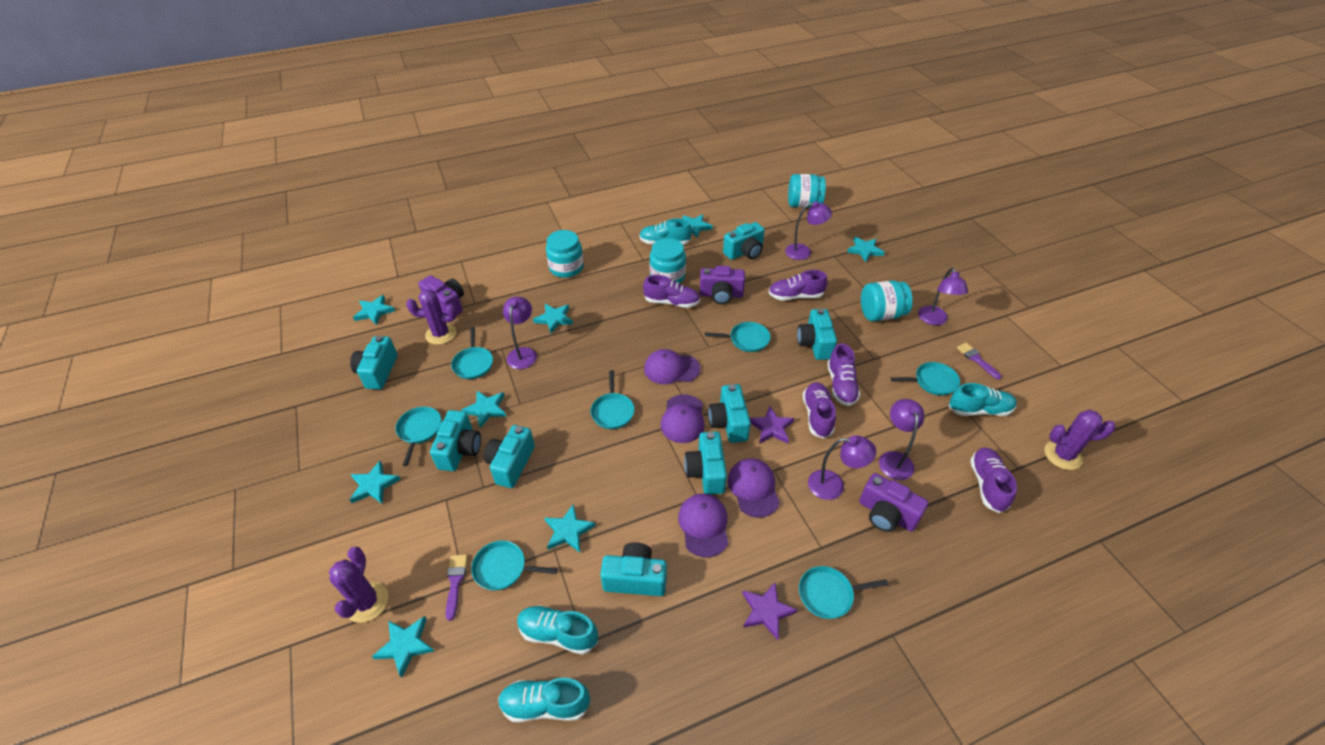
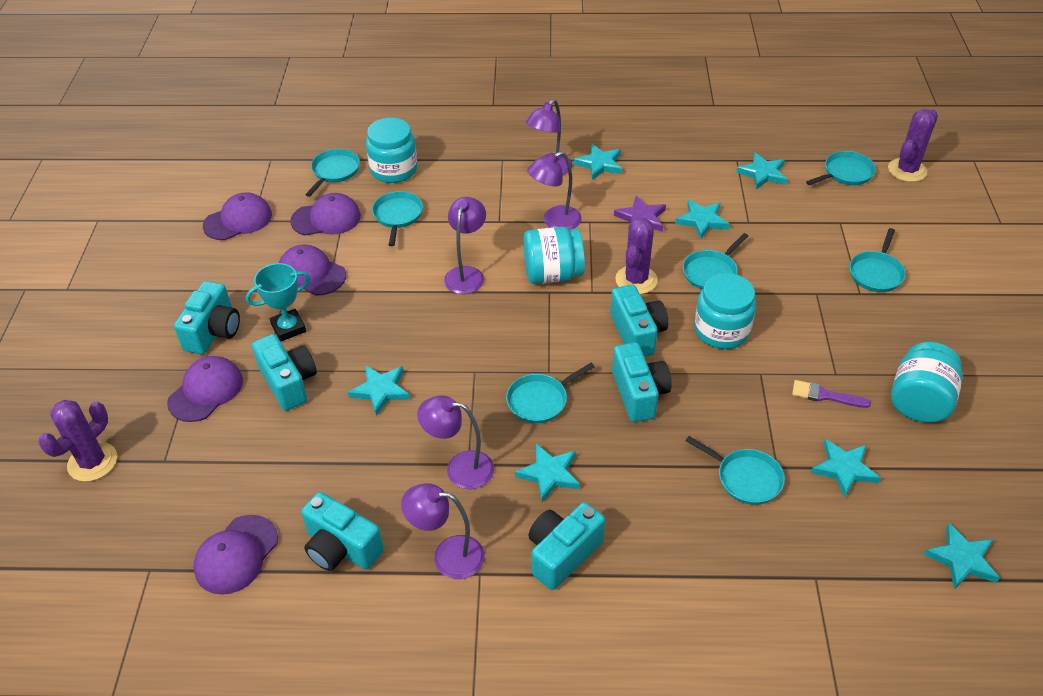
purple brush: [445,555,468,621] [957,343,1002,379] = 2 -> [792,380,871,408] = 1
purple camera: [418,275,464,316] [700,266,745,304] [859,473,928,532] = 3 -> none = 0
purple cap: [644,349,700,384] [661,394,705,443] [678,493,728,558] [728,458,780,518] = 4 -> [167,356,243,422] [193,515,278,595] [203,192,272,240] [279,245,346,296] [290,193,361,235] = 5
purple shoe: [643,275,700,308] [769,270,827,300] [803,382,836,439] [827,343,861,406] [970,447,1017,513] = 5 -> none = 0
purple star: [742,582,798,640] [750,406,794,444] = 2 -> [614,195,666,232] = 1
turquoise camera: [350,336,398,389] [430,410,481,471] [484,425,535,488] [600,542,667,596] [684,431,727,495] [708,384,751,443] [723,222,765,260] [797,308,837,360] = 8 -> [174,281,240,354] [252,334,317,411] [301,492,384,571] [529,502,605,590] [610,284,668,357] [612,342,672,422] = 6
turquoise shoe: [498,678,590,723] [517,605,598,655] [639,218,692,245] [949,383,1017,416] = 4 -> none = 0
turquoise star: [350,461,401,504] [353,295,395,325] [372,616,434,678] [461,391,506,428] [533,304,573,333] [544,505,596,553] [683,214,713,238] [847,237,885,262] = 8 -> [348,365,410,416] [515,444,580,502] [574,144,622,180] [675,199,730,239] [736,152,787,190] [811,439,881,497] [924,523,1000,589] = 7
turquoise trophy: none = 0 -> [246,263,310,342] = 1

